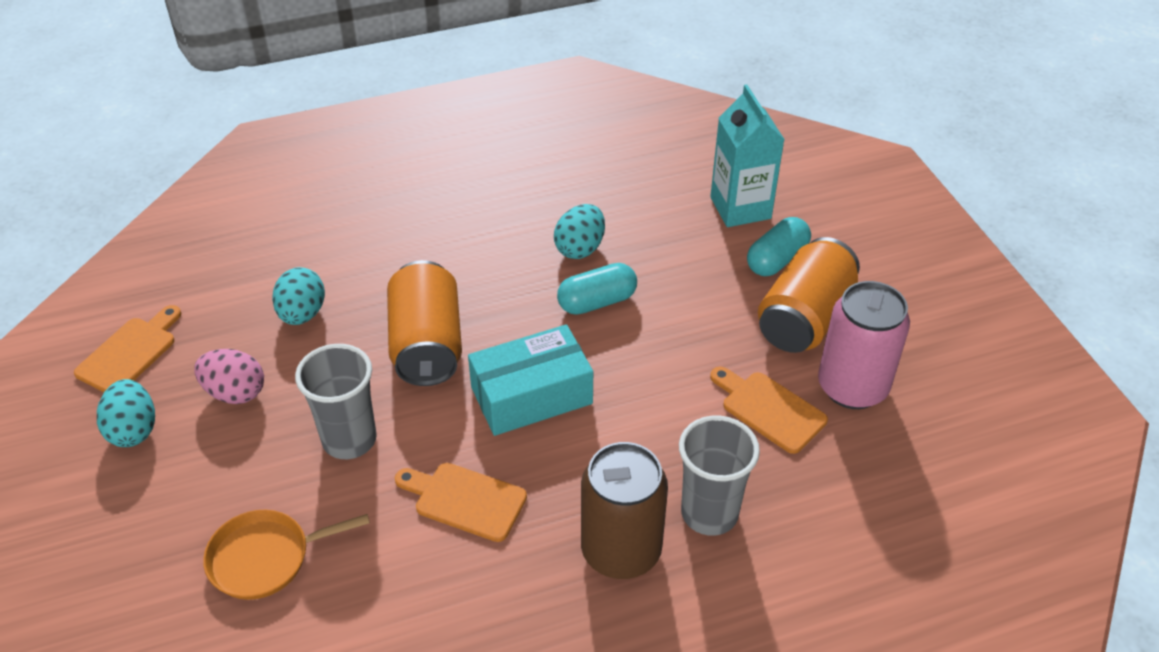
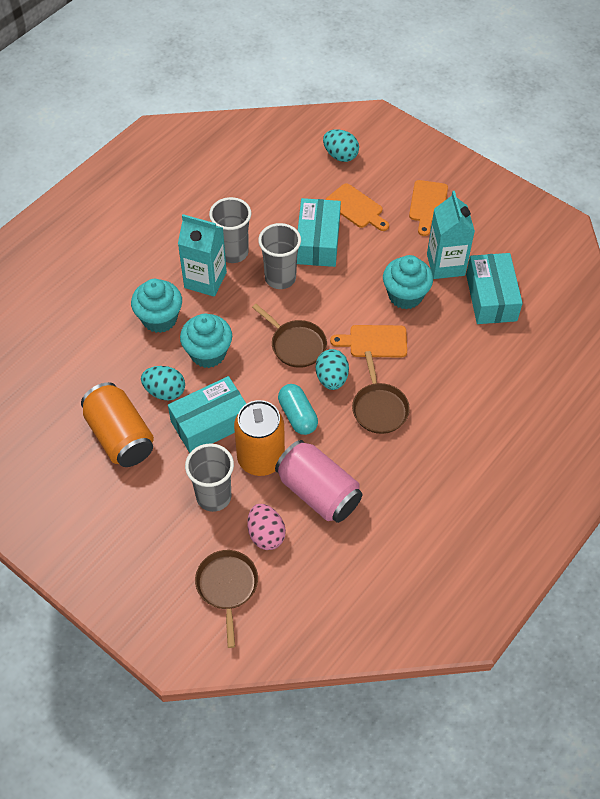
brown can: [581,442,668,579] = 1 -> none = 0
brown pan: none = 0 -> [195,550,258,648] [252,304,327,368] [352,351,410,434] = 3
grey cup: [295,344,377,459] [679,416,760,536] = 2 -> [185,444,234,512] [209,197,251,263] [258,223,301,289] = 3
orange pan: [203,510,370,600] = 1 -> none = 0
turquoise box: [468,324,593,436] = 1 -> [168,376,246,453] [297,198,341,267] [466,253,523,324] = 3
turquoise capsule: [557,263,637,315] [747,217,811,276] = 2 -> [278,384,318,435] = 1
turquoise carton: [710,84,785,227] = 1 -> [178,214,227,297] [427,191,475,279] = 2
turquoise cupcake: none = 0 -> [131,279,182,333] [180,314,232,368] [383,255,433,309] = 3

